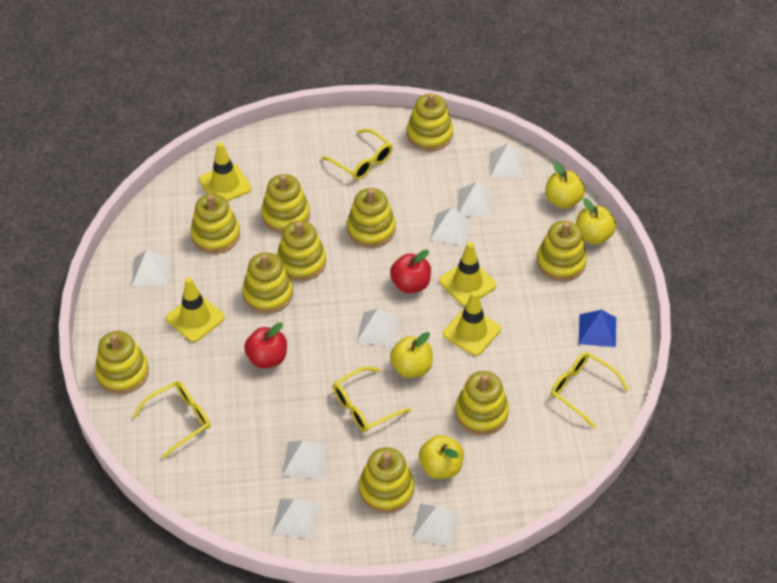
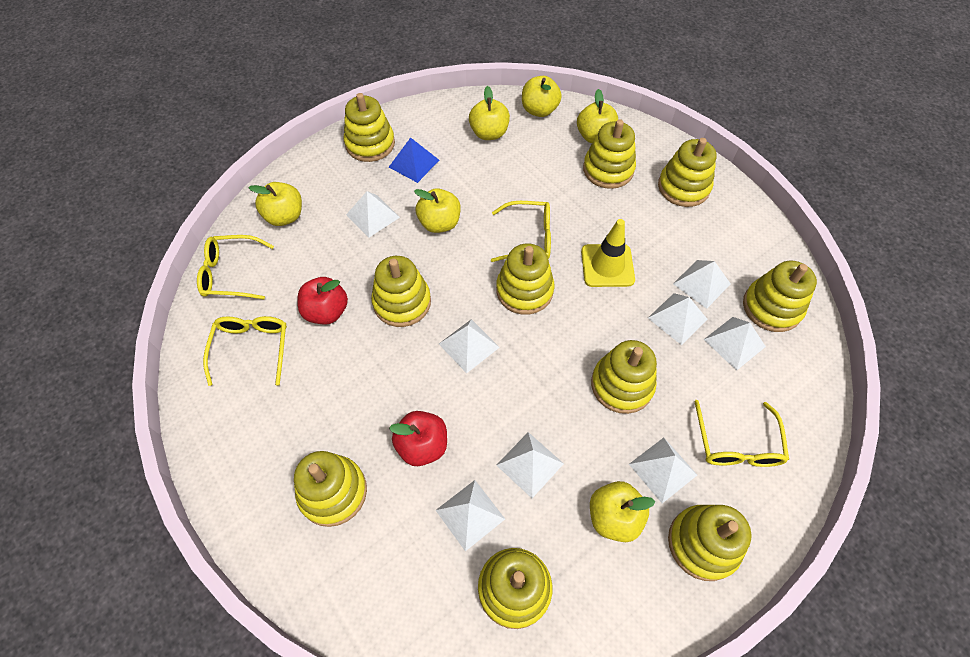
yellow apple: [390,332,433,378] [419,435,464,479] [545,162,585,209] [576,198,616,245] = 4 -> [248,182,302,226] [414,188,461,233] [469,86,510,140] [522,76,562,117] [577,89,618,143] [590,481,656,542] = 6
yellow traffic cone: [166,277,225,342] [199,142,251,201] [439,242,496,306] [443,291,501,356] = 4 -> [581,219,635,287] = 1

